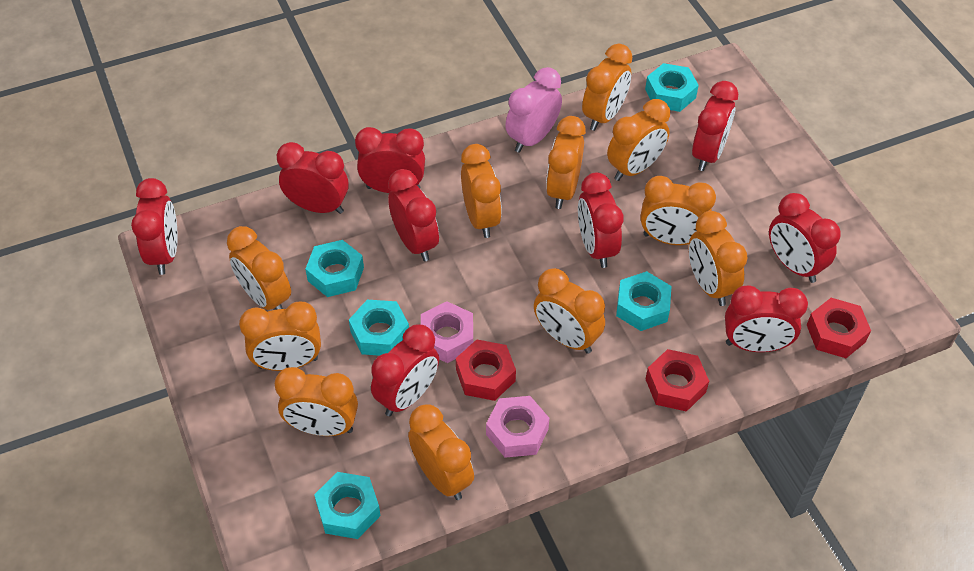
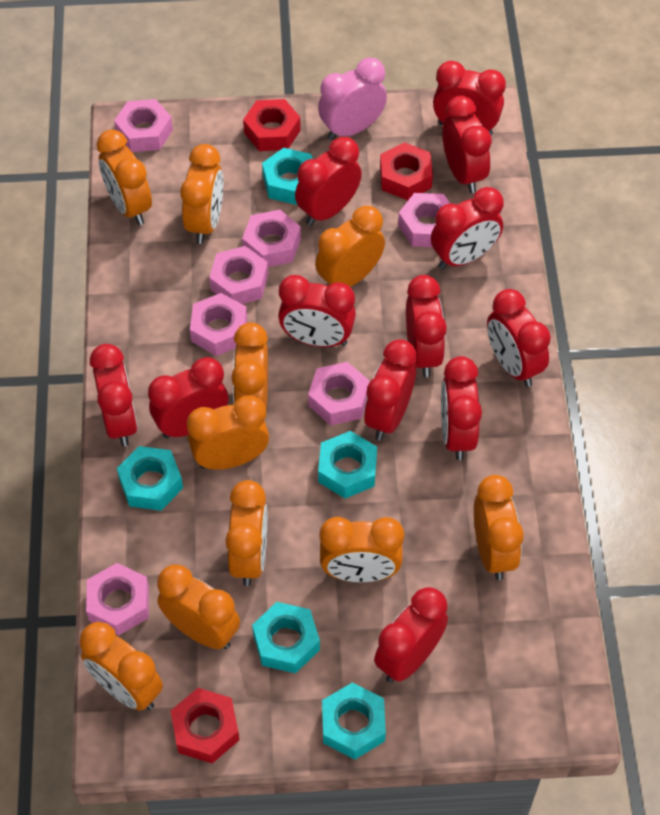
orange clock: [227,226,291,310] [239,302,321,371] [275,367,358,436] [408,404,474,500] [461,144,502,238] [534,268,605,354] [546,116,586,209] [582,44,632,131] [607,99,670,181] [640,176,716,245] [689,211,748,306] = 11 -> [80,622,163,711] [97,130,152,225] [157,564,240,649] [180,144,223,244] [187,395,269,469] [225,480,267,586] [232,322,268,410] [315,206,385,287] [319,517,404,582] [474,475,524,580] = 10
pink nut: [421,301,473,363] [486,396,549,458] = 2 -> [86,563,149,635] [114,99,173,152] [190,293,247,356] [209,246,268,304] [242,210,301,267] [308,362,370,425] [398,193,450,247] = 7
red clock: [131,178,178,275] [277,142,348,214] [355,127,425,193] [371,324,439,416] [388,169,439,261] [578,173,623,268] [692,81,738,171] [725,285,808,352] [769,193,841,283] = 9 -> [90,344,138,446] [148,357,228,439] [278,275,356,347] [295,137,362,226] [364,339,417,440] [374,587,448,683] [406,275,447,377] [431,187,504,269] [433,61,506,135] [441,356,482,460] [442,96,492,193] [487,289,551,387] = 12

